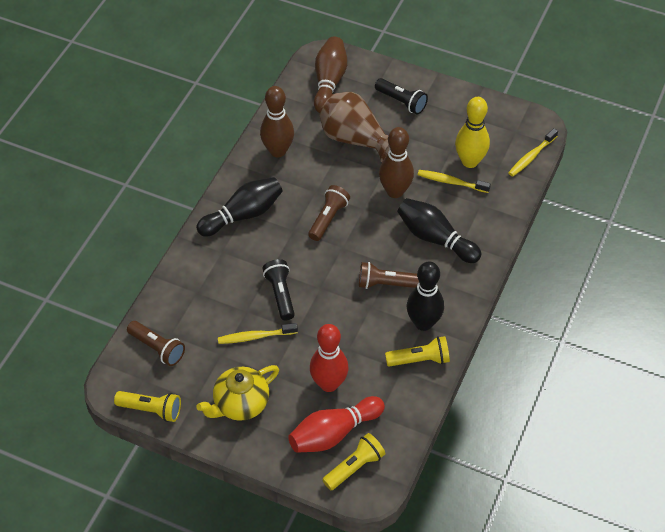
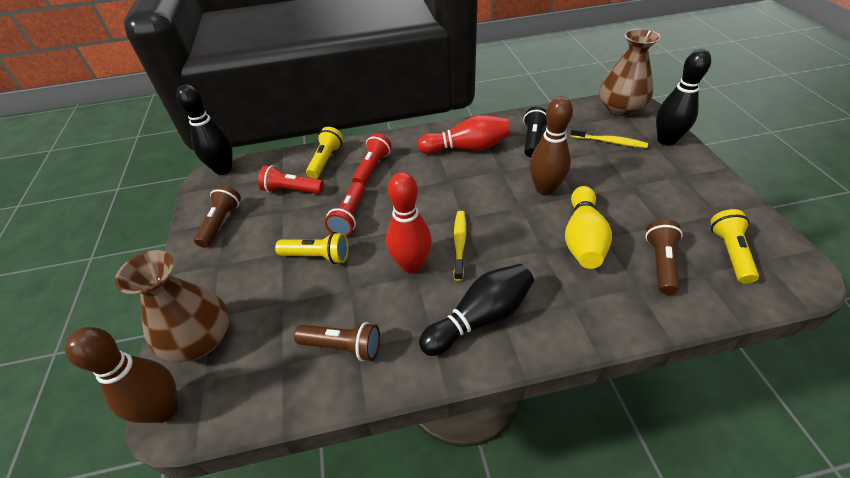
black flashlight: [263,259,295,320] [375,78,428,115] = 2 -> [523,107,547,157] = 1
brown bowling pin: [260,86,294,157] [314,36,347,113] [379,127,414,198] = 3 -> [65,327,178,423] [529,96,573,195] = 2
brown vase: [320,92,390,162] = 1 -> [115,250,229,363] [599,29,661,116] = 2
red flashlight: none = 0 -> [258,165,324,194] [325,182,365,236] [352,133,392,185] = 3
yellow teapot: [196,365,279,421] = 1 -> none = 0
yellow toothbrush: [218,323,298,344] [418,170,491,193] [508,128,558,177] = 3 -> [453,211,466,281] [570,126,648,148] = 2

